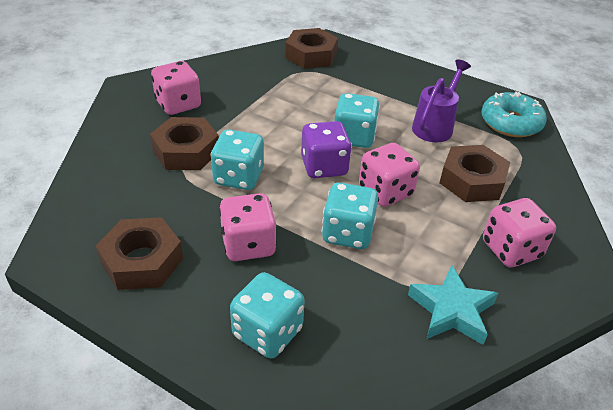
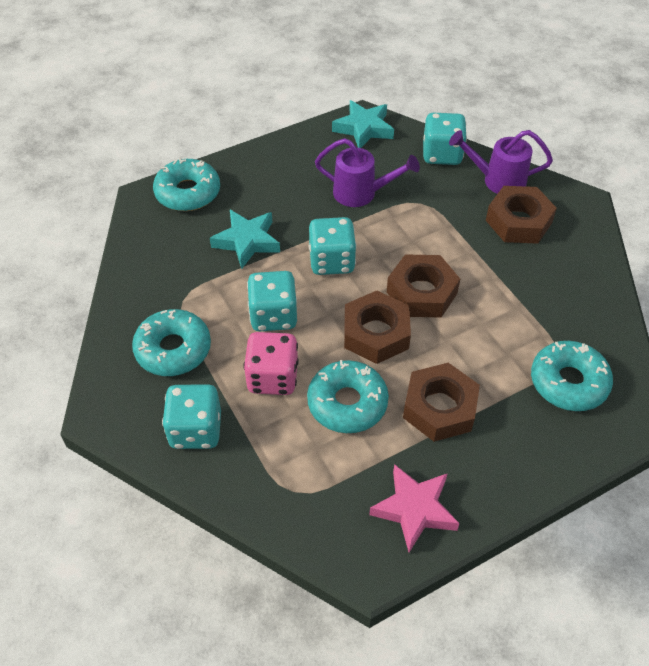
pink dice: [151,61,201,115] [219,193,277,261] [359,143,420,207] [483,198,556,267] = 4 -> [243,332,299,395] = 1
pink star: none = 0 -> [369,464,460,552] = 1
purple dice: [301,121,352,178] = 1 -> none = 0
purple watering can: [412,59,471,142] = 1 -> [315,138,420,207] [449,130,553,194] = 2
turquoise donut: [481,91,547,137] = 1 -> [132,309,211,376] [153,157,220,211] [307,360,389,433] [531,341,613,411] = 4
turquoise star: [408,266,498,345] = 1 -> [210,210,280,269] [332,100,394,148] = 2

